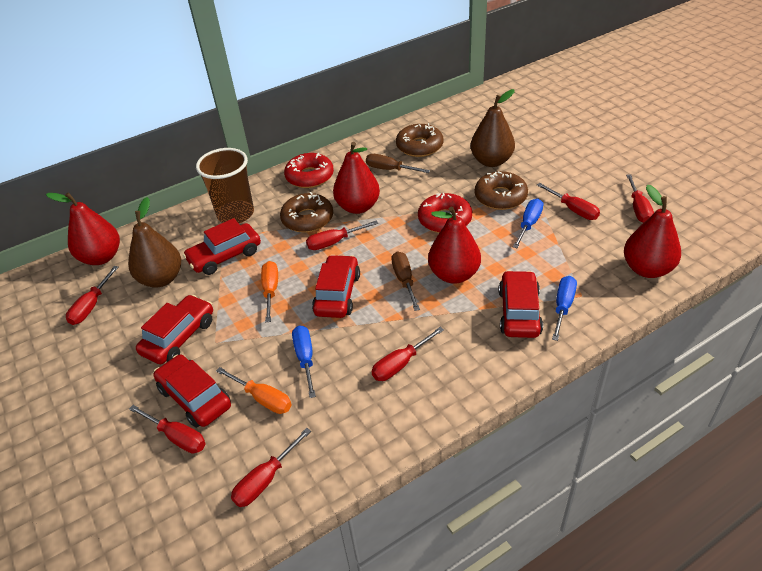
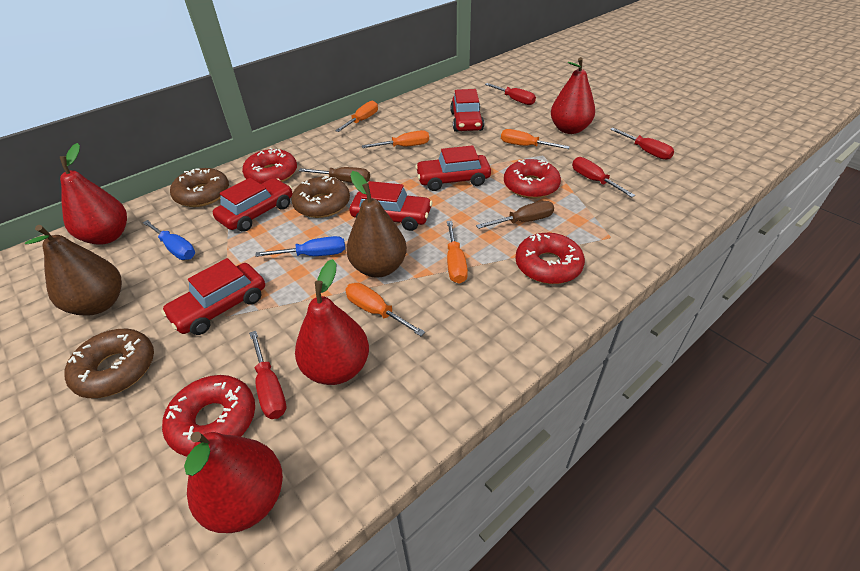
blue screwdriver: [292,325,316,398] [513,199,543,248] [552,276,577,341] = 3 -> [143,220,195,260] [255,236,345,257] = 2
brown cup: [196,148,254,223] = 1 -> none = 0
orange screwdriver: [216,367,292,414] [261,261,278,322] = 2 -> [335,101,378,132] [345,283,425,336] [362,130,429,148] [447,221,468,284] [501,129,570,149] = 5
red donut: [284,153,334,188] [418,193,472,233] = 2 -> [162,375,255,456] [242,148,297,184] [504,159,561,199] [515,233,585,284] = 4
red screwdriver: [66,266,118,325] [129,405,205,454] [231,428,311,507] [306,221,378,250] [372,327,444,381] [537,183,600,220] [626,174,654,223] = 7 -> [249,331,286,419] [485,83,536,105] [572,157,635,197] [610,128,674,160] = 4

